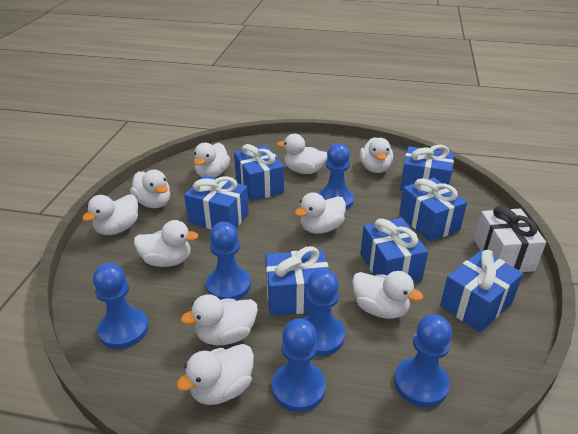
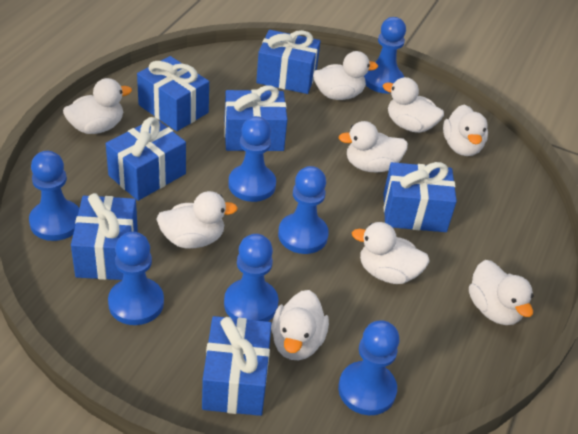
blue pawn: [93,263,148,349] [206,222,251,301] [272,318,326,412] [302,269,345,356] [318,143,354,210] [394,314,452,407] = 6 -> [29,151,79,241] [108,232,164,325] [224,234,279,322] [228,116,276,202] [278,166,329,254] [338,320,399,415] [364,17,406,93] = 7
white duck: [82,194,138,235] [130,170,170,208] [134,220,199,267] [176,344,254,405] [181,294,258,345] [194,143,230,177] [277,134,327,174] [295,192,346,234] [352,271,423,319] [360,137,393,173] = 10 -> [63,78,132,134] [156,191,238,248] [272,290,329,360] [313,51,378,100] [338,121,408,173] [352,222,430,284] [383,77,444,133] [443,104,488,156] [469,260,534,325] = 9
white gift: [474,206,546,272] = 1 -> none = 0

